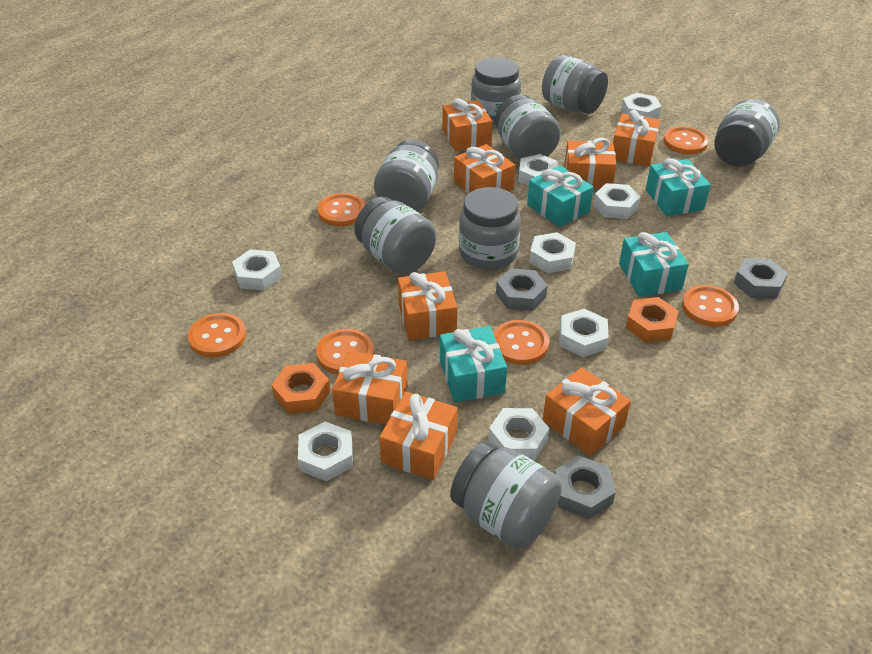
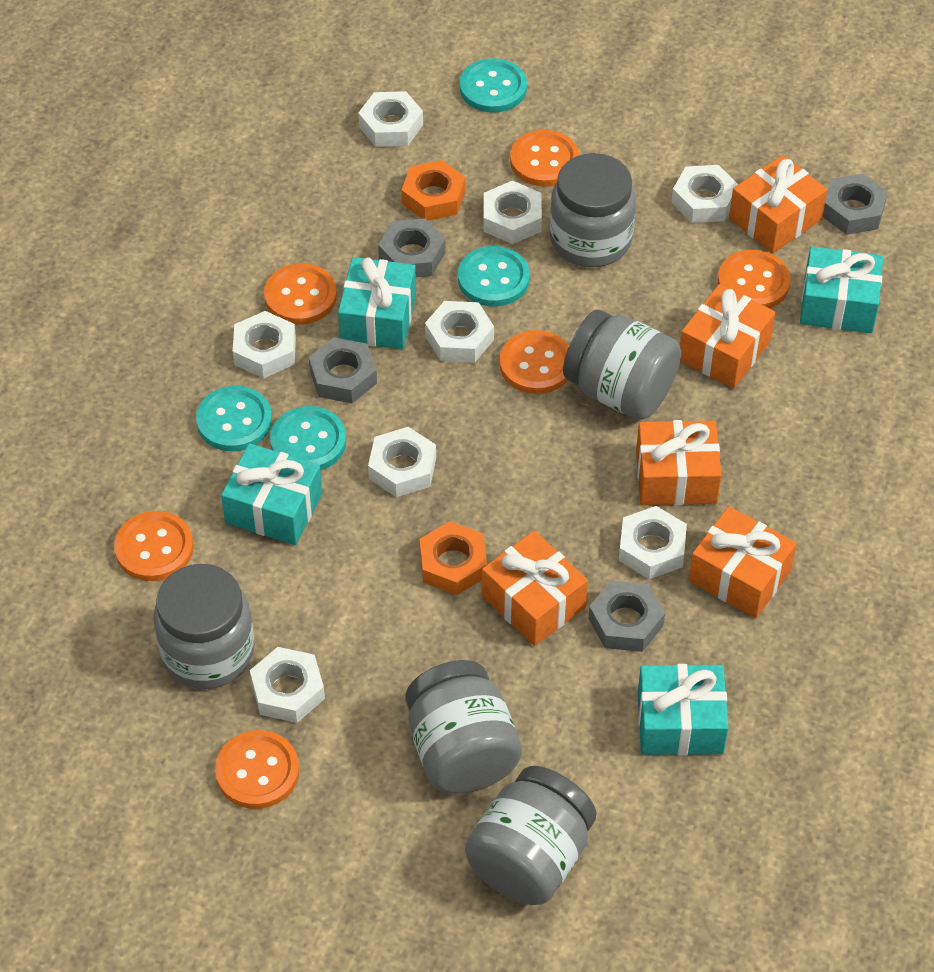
grey jar: [355,197,436,274] [374,140,439,211] [450,441,562,549] [459,187,521,270] [471,57,521,125] [495,95,561,160] [542,55,608,114] [714,99,780,166] = 8 -> [153,564,254,689] [406,660,522,794] [465,766,597,905] [550,153,636,267] [563,310,681,420] = 5
grey nut: [496,268,548,311] [554,456,616,519] [734,258,788,299] = 3 -> [309,337,377,403] [378,218,446,277] [589,581,665,652] [823,174,888,235] = 4
orange gift: [332,351,408,424] [379,392,458,480] [398,271,458,340] [442,98,493,151] [454,144,515,194] [543,367,631,456] [564,138,616,189] [613,110,661,166] = 8 -> [482,531,588,646] [636,420,721,505] [680,284,775,388] [689,506,797,618] [729,155,827,254] = 5
turquoise button: none = 0 -> [196,386,272,451] [270,406,346,470] [458,246,530,306] [460,58,527,113] = 4

